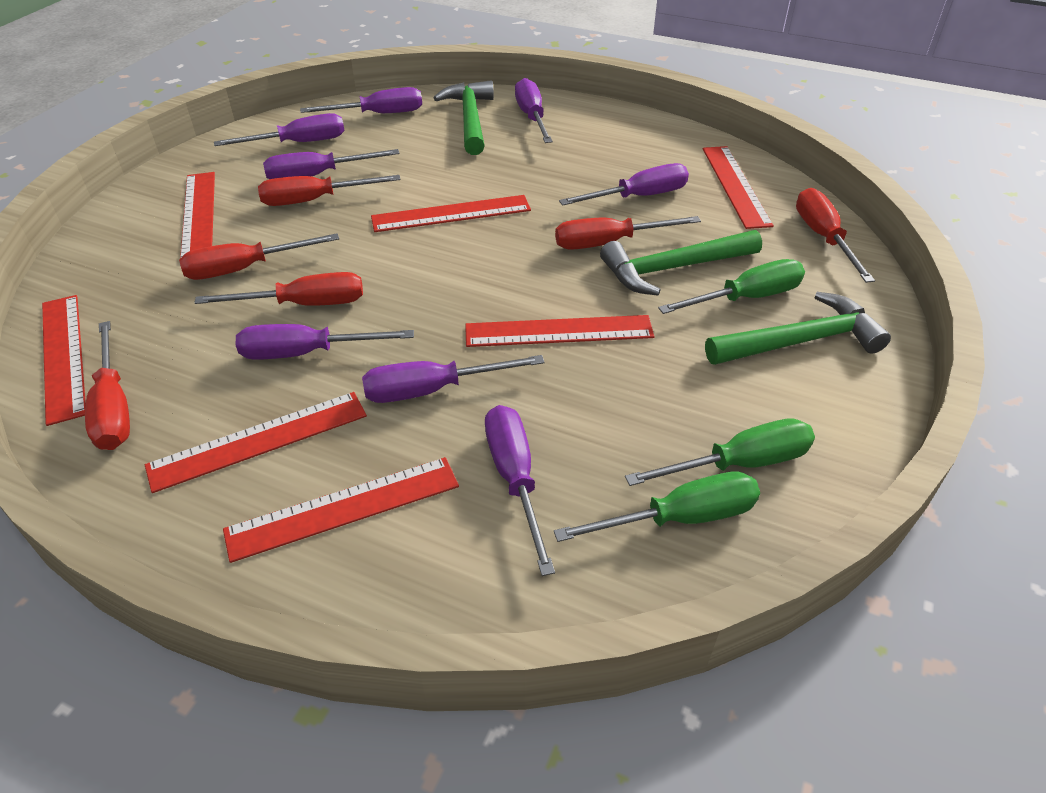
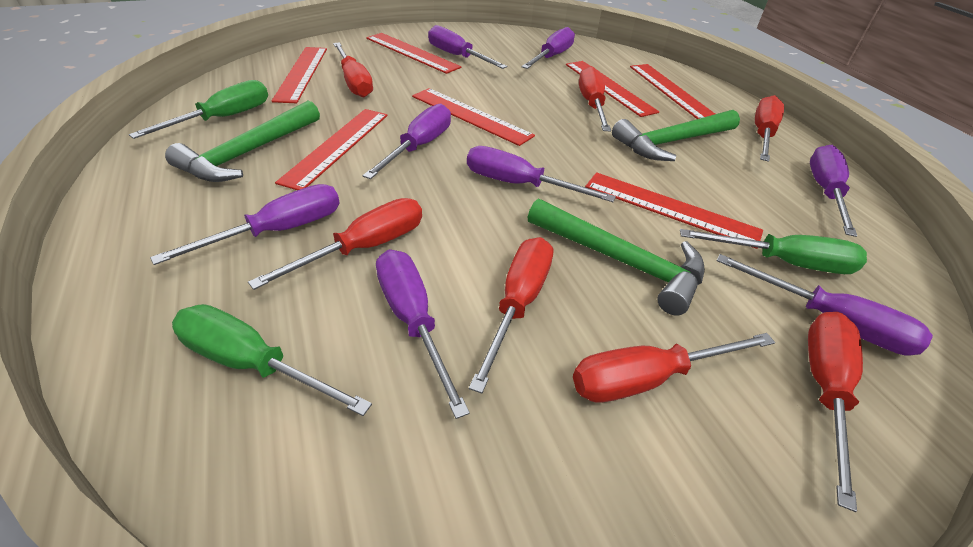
red screwdriver: [85,321,130,450] [179,233,339,280] [194,272,363,306] [258,175,401,206] [555,216,701,250] [796,188,875,283] = 6 -> [248,198,422,290] [333,42,373,97] [469,237,553,394] [573,333,775,403] [579,66,611,131] [755,95,784,162] [808,312,863,512] = 7

